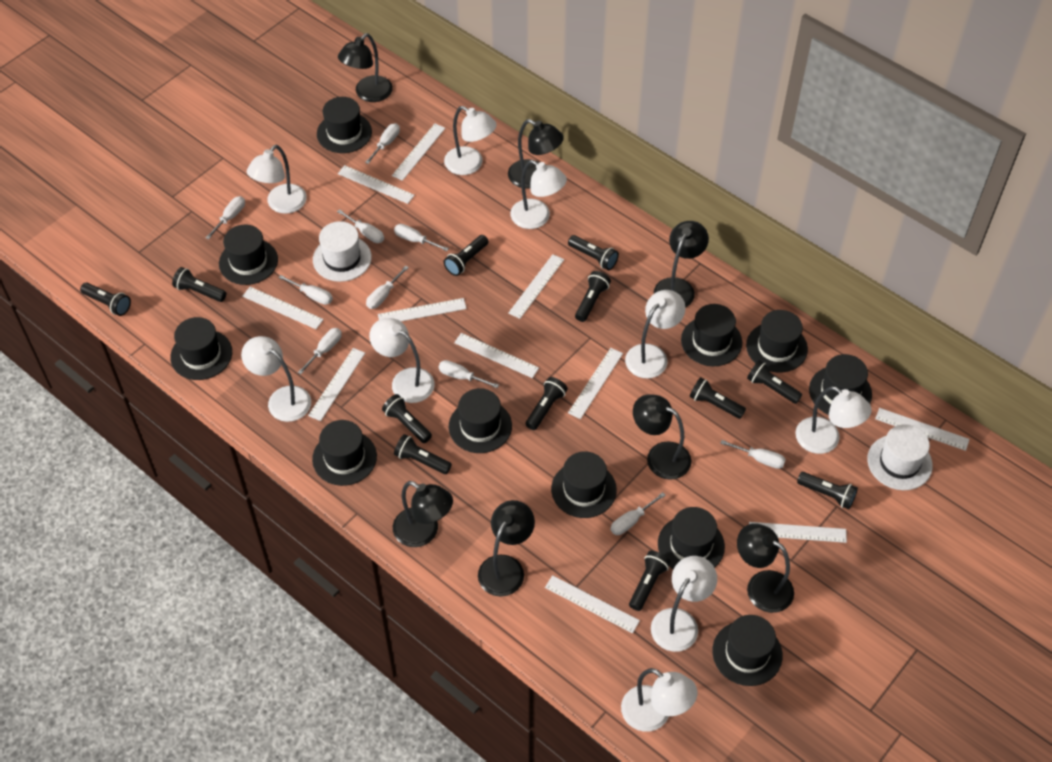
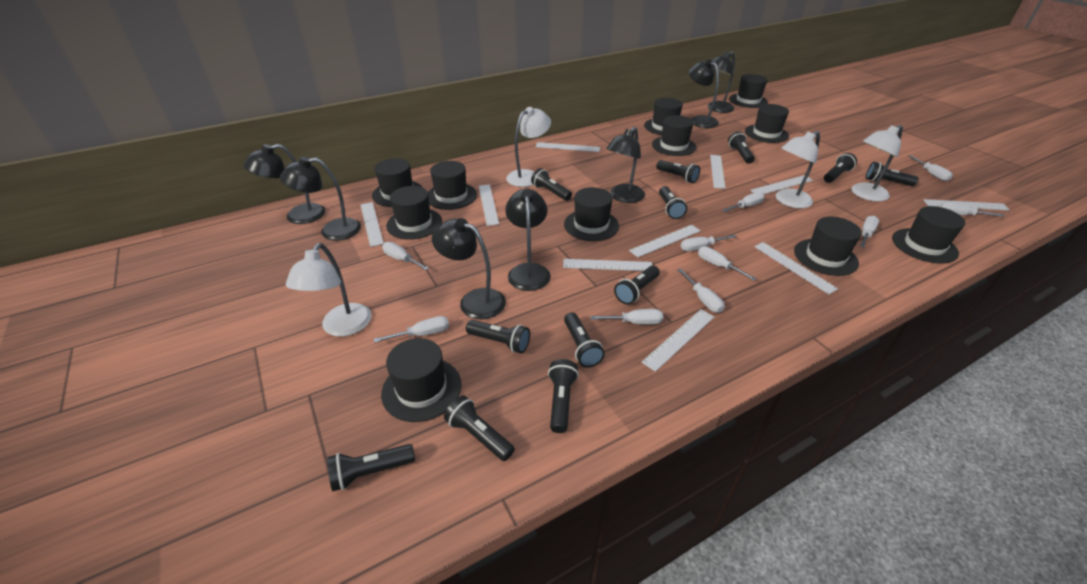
white hat: [313,221,372,282] [867,424,933,490] = 2 -> none = 0
white lamp: [241,336,311,422] [247,145,307,214] [369,318,435,403] [444,106,497,175] [510,160,567,229] [621,668,698,732] [625,290,686,378] [651,556,717,652] [795,386,872,454] = 9 -> [286,243,371,337] [506,107,551,187] [776,131,820,208] [852,125,903,202] = 4
white ruler: [242,287,324,329] [308,348,365,421] [338,165,415,204] [378,298,467,321] [392,124,445,181] [454,333,539,378] [509,254,564,319] [545,575,640,633] [568,348,623,419] [749,522,847,543] [875,408,970,451] = 11 -> [360,202,384,247] [479,184,499,226] [536,142,600,152] [563,259,652,271] [629,225,701,257] [642,309,714,372] [710,155,726,189] [750,175,813,194] [754,242,838,294] [923,199,1010,211] = 10

